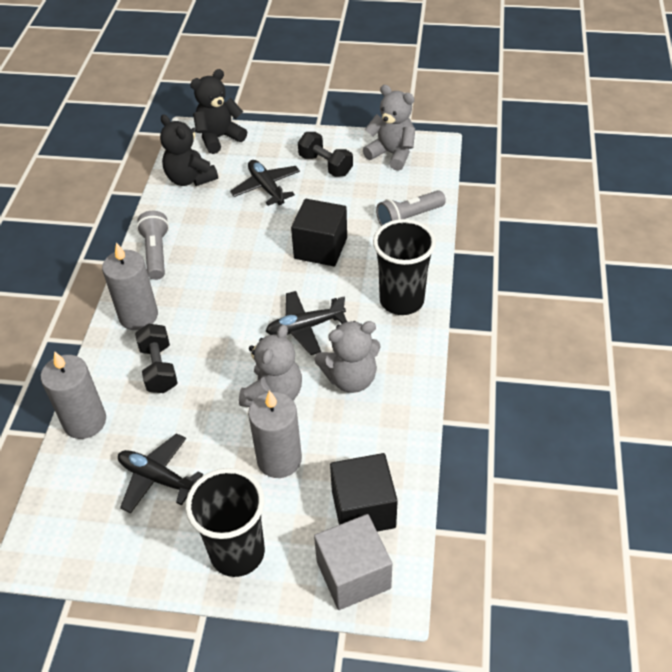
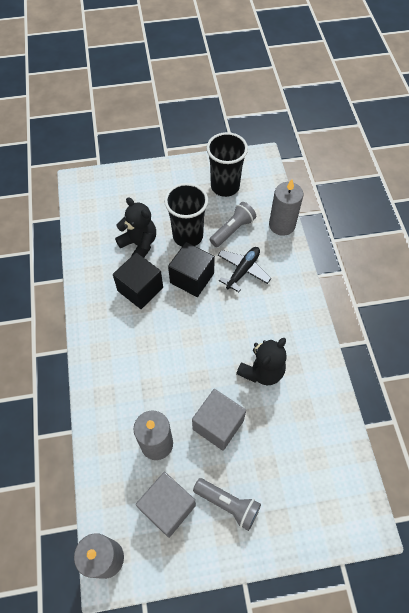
black dumbbell: [135,324,178,393] [298,132,353,177] = 2 -> none = 0
black plane: [118,433,203,514] [230,160,300,206] [266,291,347,355] = 3 -> [218,247,271,292] = 1
grey cube: [314,514,392,610] = 1 -> [136,472,196,538] [192,389,246,451] = 2
grey teddy bear: [239,325,302,407] [314,321,381,393] [363,85,415,171] = 3 -> none = 0

